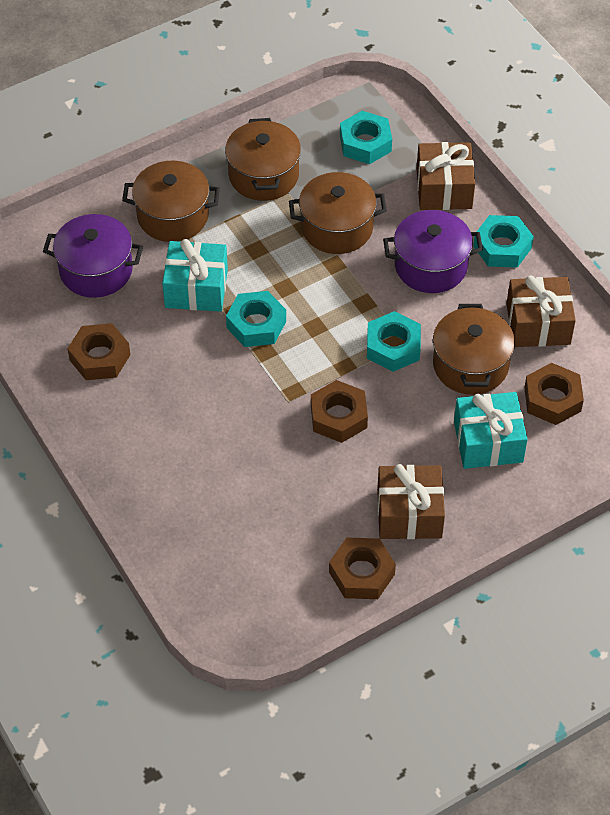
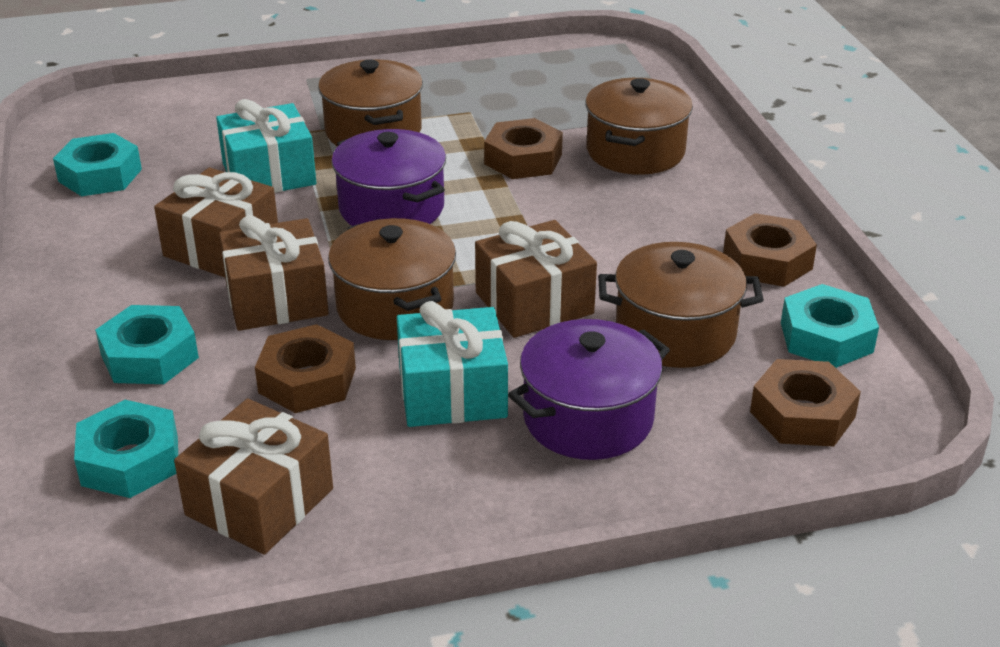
brown gift: [377,464,445,539] [417,142,475,210] [507,275,576,347] = 3 -> [154,168,278,277] [174,399,333,555] [219,215,329,331] [475,220,597,338] = 4

